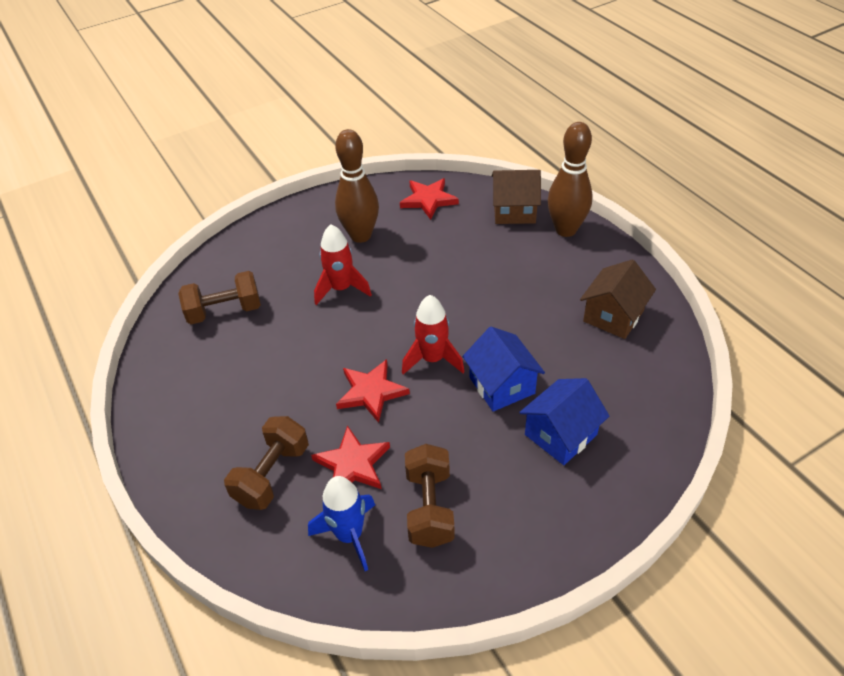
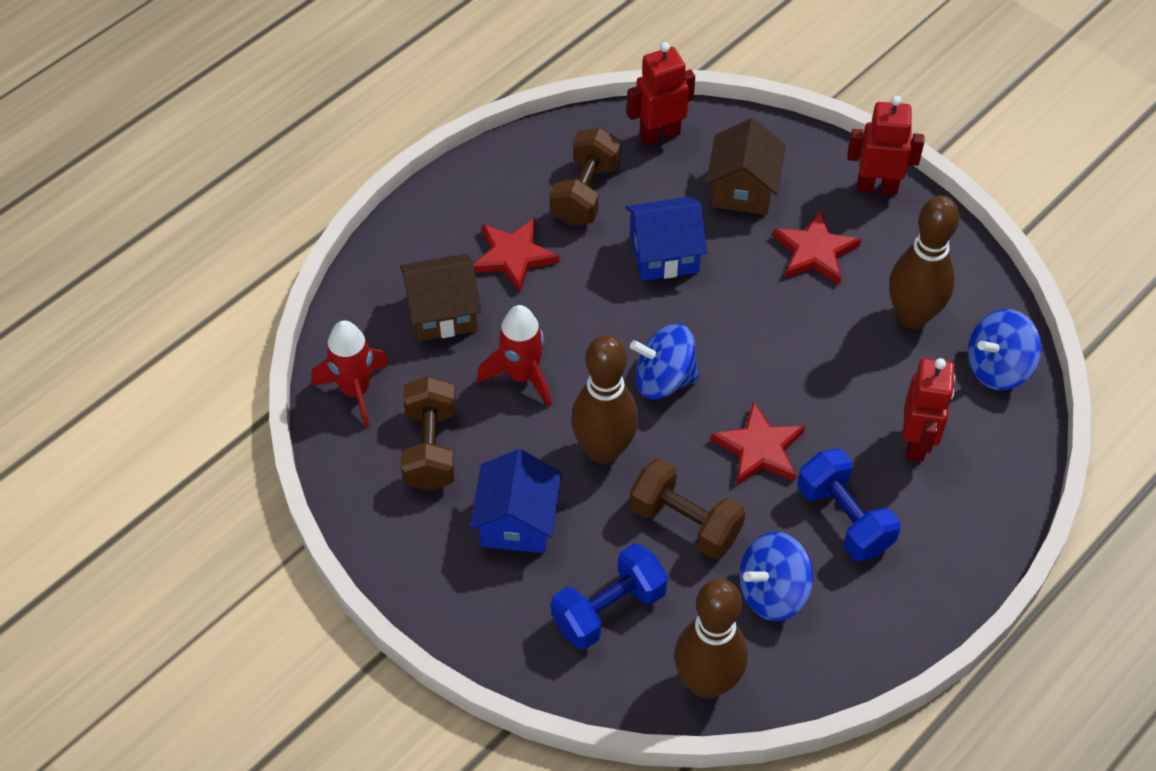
blue dumbbell: none = 0 -> [551,543,668,650] [797,449,901,561] = 2
blue rocket: [308,476,375,571] = 1 -> none = 0
blue spinning top: none = 0 -> [630,324,699,399] [739,532,813,621] [968,309,1042,391] = 3
brown bowling pin: [335,129,379,243] [548,122,593,237] = 2 -> [571,335,639,464] [674,579,748,699] [889,196,960,329] = 3
red robot: none = 0 -> [627,42,695,146] [847,96,924,195] [902,358,955,462] = 3

